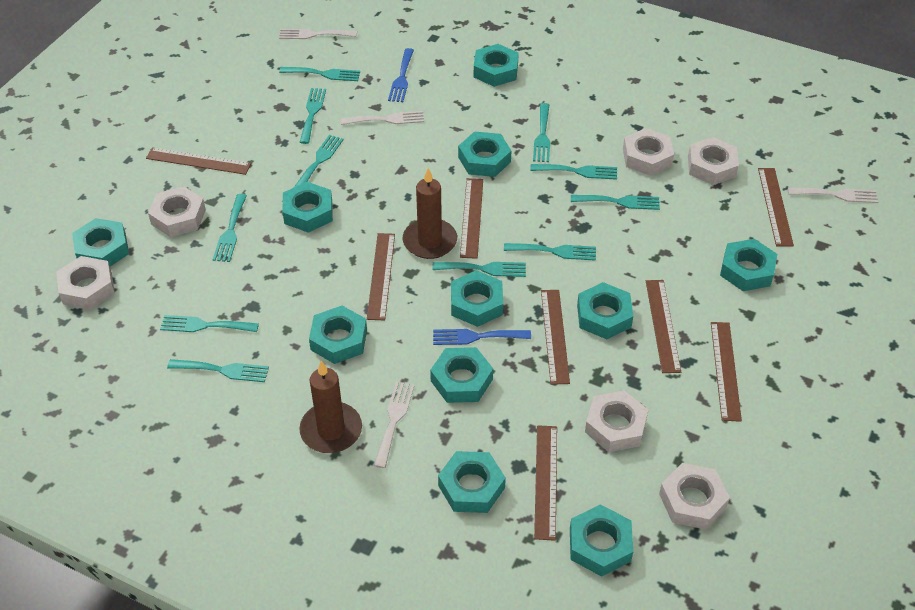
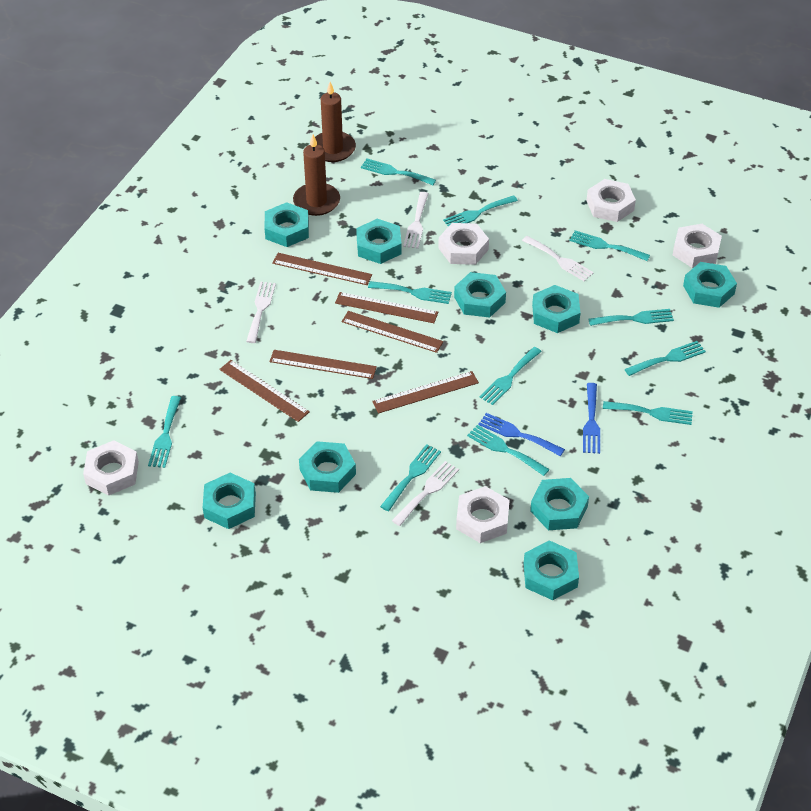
brown ruler: [146,147,251,175] [367,233,395,321] [460,178,483,259] [534,425,557,541] [541,290,570,385] [646,280,681,373] [711,322,742,422] [758,168,794,246] = 8 -> [219,360,310,422] [269,350,377,379] [272,253,372,285] [335,292,438,323] [341,311,443,353] [372,371,479,413] = 6
turquoise nut: [72,218,129,267] [282,182,333,233] [309,306,367,364] [430,347,493,403] [438,451,506,513] [451,270,503,327] [458,132,512,177] [474,44,519,87] [570,504,633,577] [577,282,633,339] [720,239,777,291] = 11 -> [203,473,256,529] [264,202,309,247] [299,441,356,493] [356,219,402,264] [454,272,506,318] [524,540,579,600] [530,478,589,530] [532,285,581,333] [683,262,737,308] = 9
white nut: [56,256,115,310] [148,186,206,237] [585,390,648,452] [623,128,674,176] [659,463,730,530] [688,137,739,185] = 6 -> [83,440,139,496] [438,223,489,265] [456,486,510,543] [586,179,636,222] [673,224,722,268] = 5

